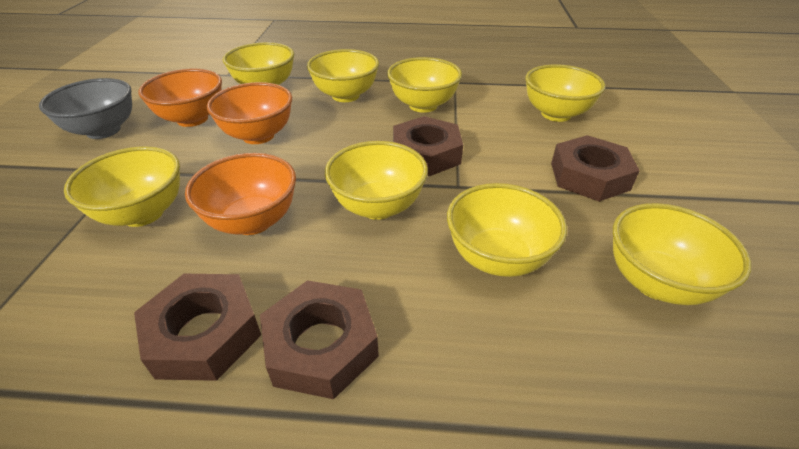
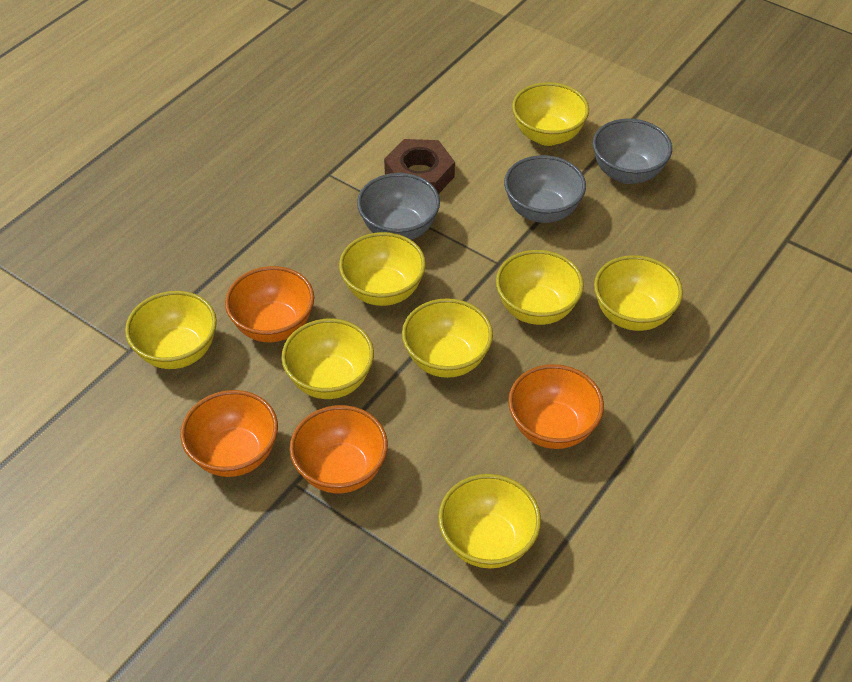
brown nut: [134,274,261,381] [260,280,379,399] [393,116,463,176] [551,135,640,202] = 4 -> [384,139,455,194] = 1
grey bowl: [39,78,132,139] = 1 -> [357,173,440,240] [504,155,586,223] [593,119,672,184] = 3
orange bowl: [138,69,222,127] [185,153,296,235] [207,82,292,144] = 3 -> [180,390,278,477] [225,266,314,342] [289,405,388,493] [508,364,604,449] = 4

